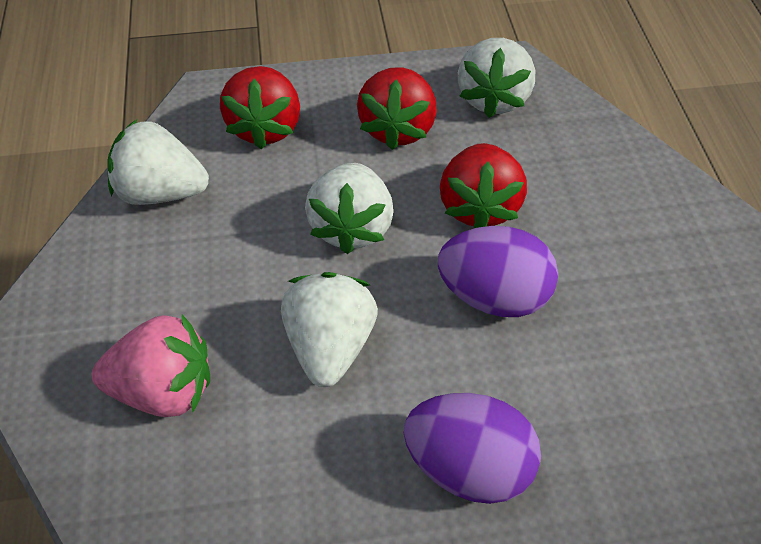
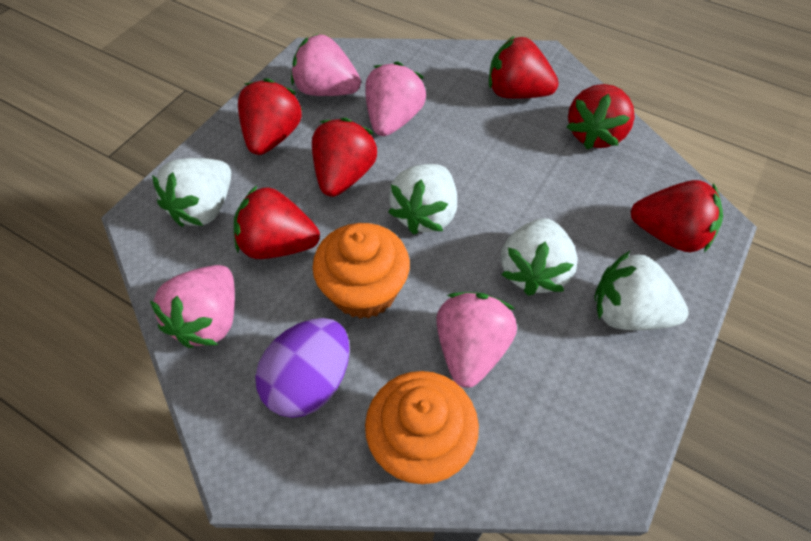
orange cupcake: none = 0 -> [312,223,410,319] [365,371,479,484] = 2
pink strawberry: [92,315,210,417] = 1 -> [150,265,235,348] [291,34,361,96] [365,62,426,136] [436,292,517,388] = 4
purple egg: [404,393,541,504] [438,226,558,317] = 2 -> [255,318,350,418] = 1
red strawberry: [220,66,300,149] [357,67,437,150] [440,143,527,228] = 3 -> [234,186,320,259] [238,78,302,155] [312,118,377,197] [489,36,559,99] [567,84,635,149] [630,180,723,252] = 6

